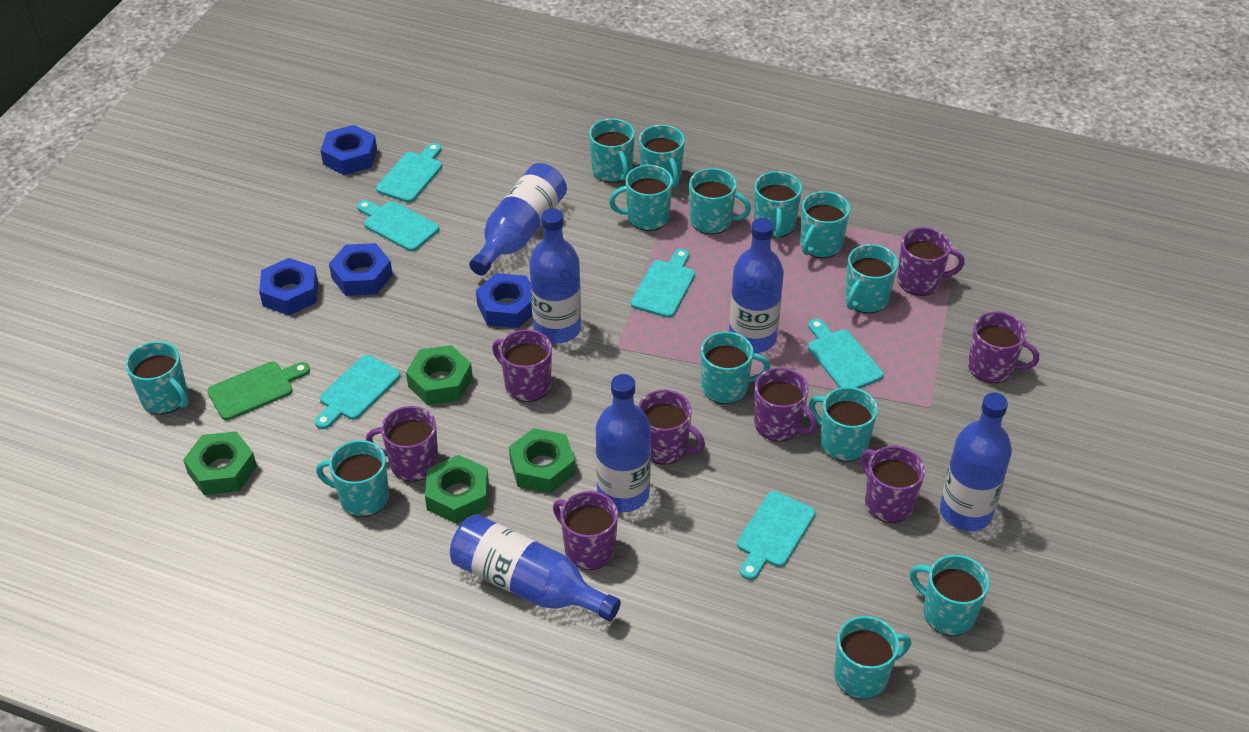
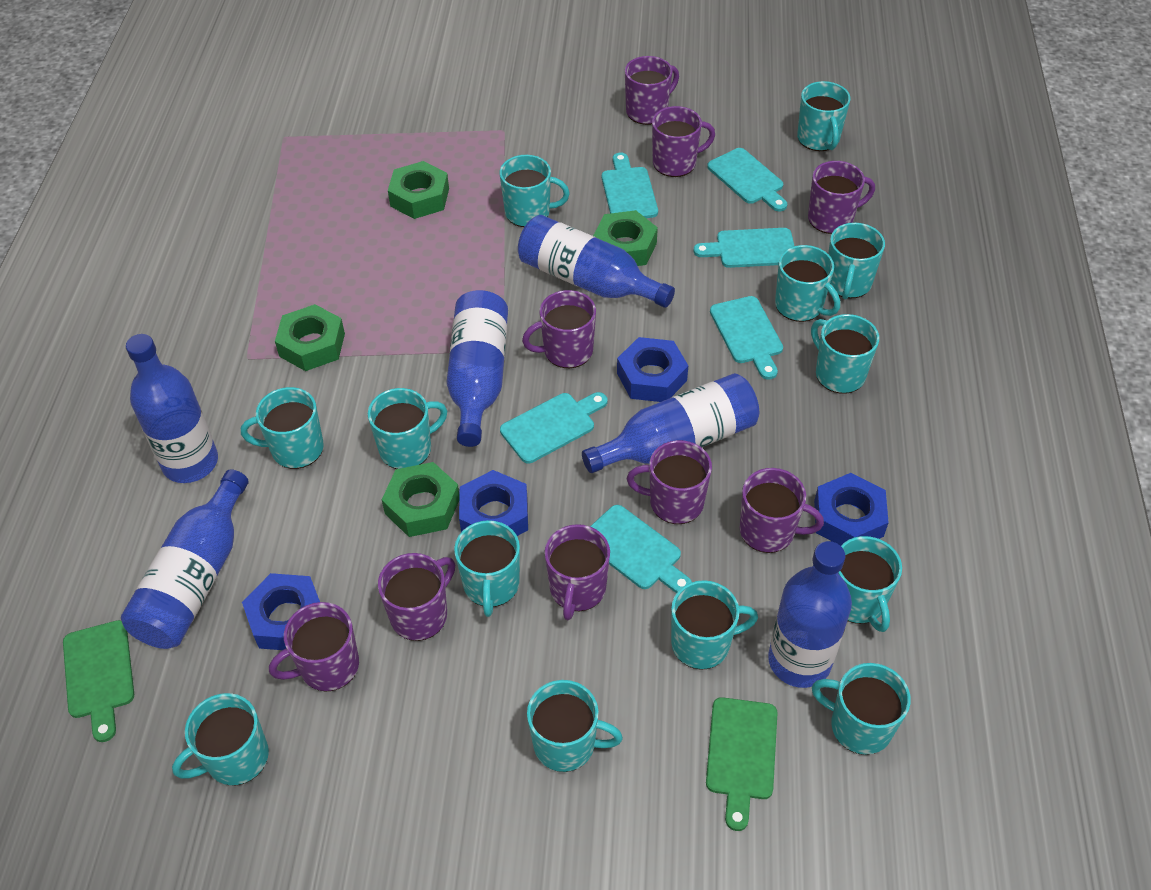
green cutting board: [207,362,310,420] = 1 -> [63,620,134,742] [706,697,777,831] = 2
purple mug: [366,406,438,482] [492,329,552,402] [553,491,618,570] [638,390,705,465] [754,367,817,442] [861,446,925,523] [898,227,965,296] [968,311,1039,383] = 8 -> [269,602,359,692] [378,553,455,641] [522,290,596,368] [544,524,610,620] [625,56,679,125] [627,440,712,524] [652,106,715,177] [740,468,824,553] [808,161,875,234] = 9

